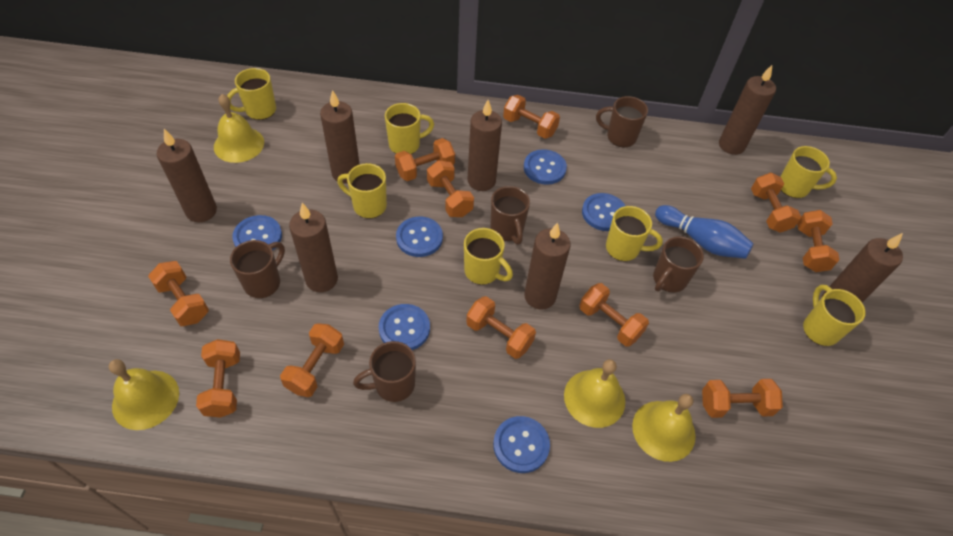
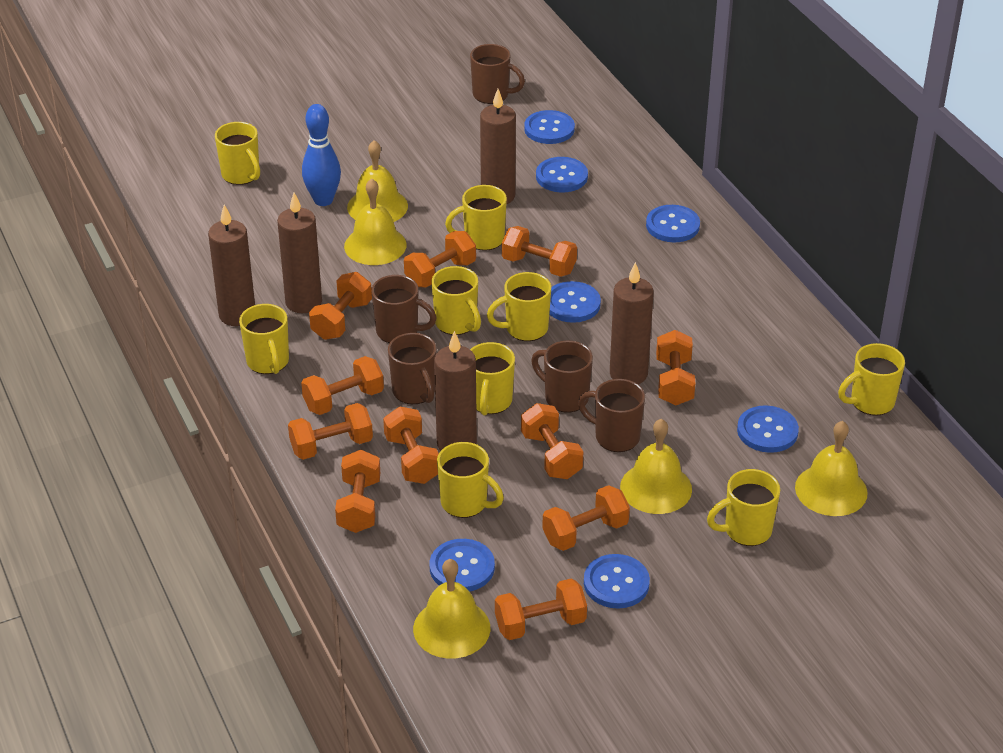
blue button: [232,215,282,250] [379,304,430,350] [396,216,443,257] [493,416,550,473] [524,149,567,185] [582,193,625,231] = 6 -> [430,539,495,592] [524,110,575,144] [536,157,588,192] [549,281,601,323] [584,554,650,609] [646,205,700,242] [737,405,799,453] = 7
brown candle: [157,129,217,222] [289,203,338,292] [320,90,360,183] [467,100,502,191] [524,222,571,310] [719,65,776,155] [821,233,903,302] = 7 -> [208,205,255,326] [277,193,322,313] [434,331,477,451] [480,89,516,204] [610,262,654,384] = 5
yellow bell: [109,359,179,430] [214,94,264,163] [564,359,625,428] [632,394,696,462] = 4 -> [344,178,407,265] [347,140,408,222] [413,559,490,659] [620,419,692,514] [795,421,868,516] = 5
yellow mug: [227,68,276,120] [337,163,387,218] [385,103,434,154] [464,228,513,285] [606,206,663,261] [780,146,837,198] [803,285,866,346] = 7 -> [215,122,260,185] [239,304,289,374] [431,266,481,335] [437,442,504,518] [445,185,507,251] [470,342,515,415] [487,272,551,341] [707,469,780,546] [838,343,905,416] = 9

